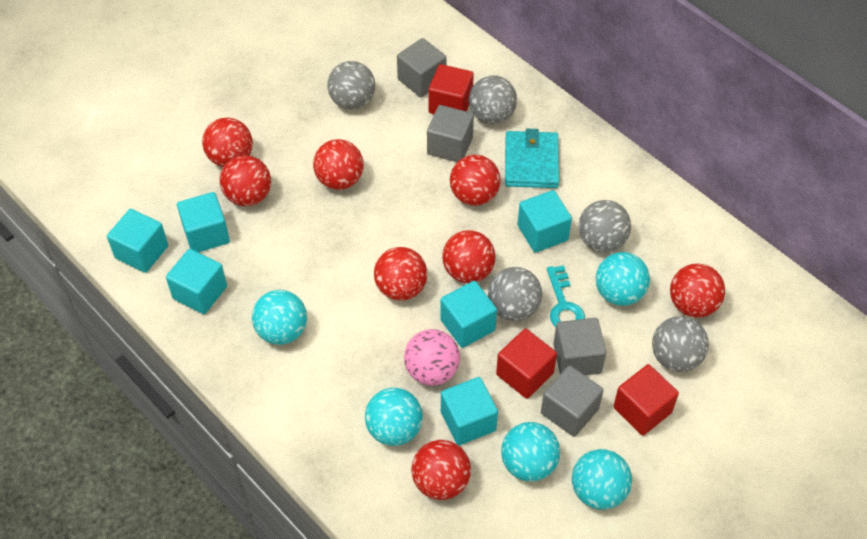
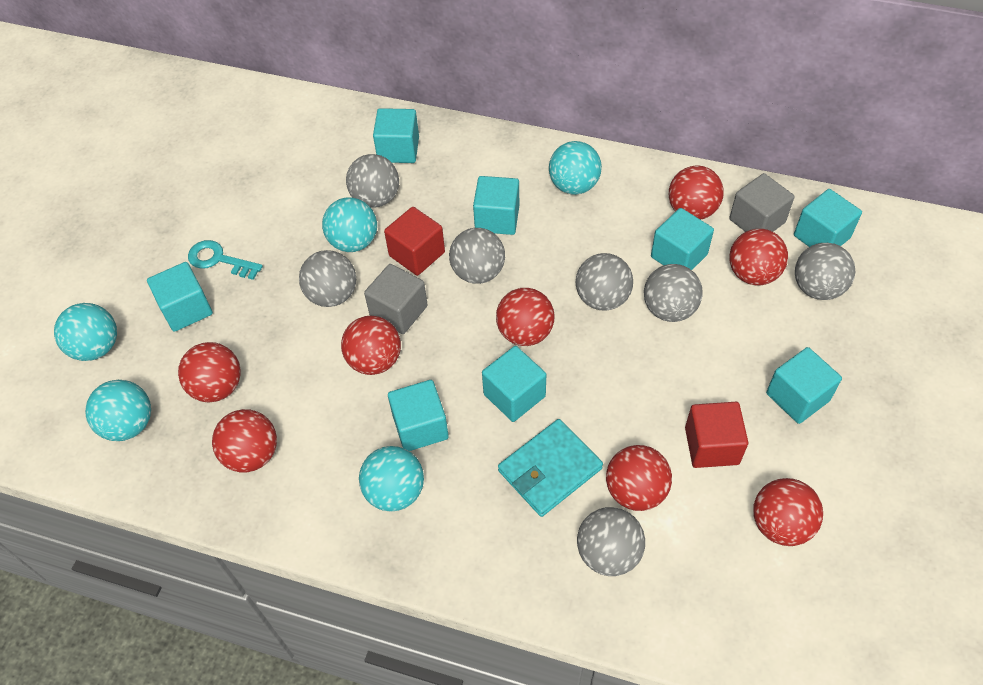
grey ball: [327,61,375,109] [469,75,517,124] [488,267,542,321] [578,200,631,252] [652,316,709,372] = 5 -> [299,250,356,307] [346,154,399,207] [449,228,505,284] [575,253,633,311] [577,507,645,576] [644,264,703,322] [795,243,855,300] = 7
grey cube: [397,38,447,97] [427,105,474,162] [541,365,604,437] [553,318,606,375] = 4 -> [364,264,428,334] [729,173,795,232] = 2
pink ball: [404,329,460,386] = 1 -> none = 0
red cube: [428,64,474,114] [496,328,557,399] [613,364,679,436] = 3 -> [384,207,445,276] [685,402,748,468] = 2
turquoise cube: [107,209,168,273] [166,249,227,314] [177,192,230,252] [440,281,497,348] [441,377,498,445] [518,190,572,253] = 6 -> [147,262,213,332] [373,108,419,163] [388,380,449,451] [473,176,519,235] [482,346,546,422] [651,208,714,270] [766,347,842,424] [794,189,862,247] = 8

